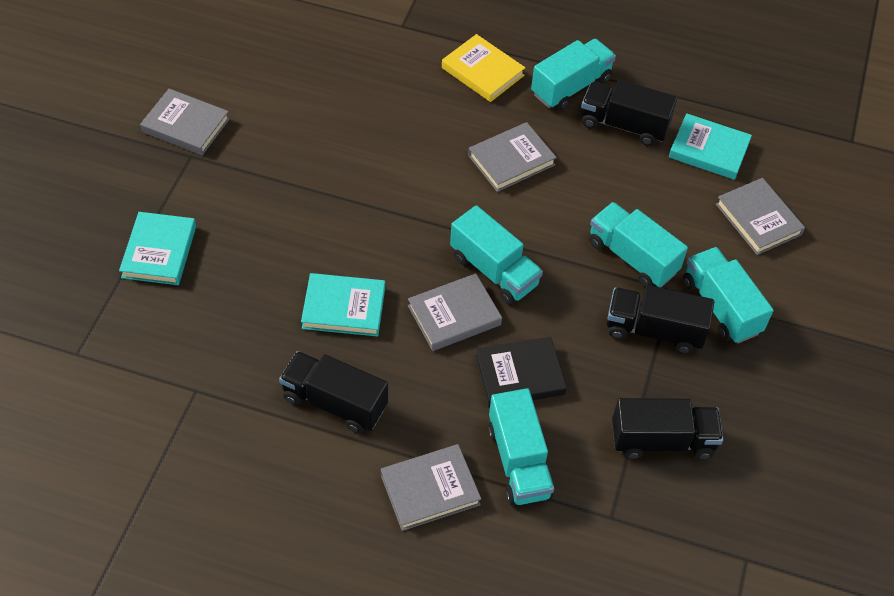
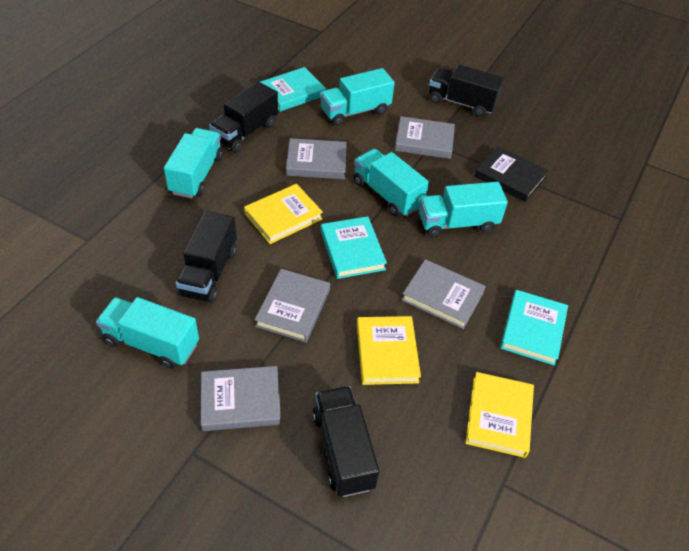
yellow book: [442,34,525,102] = 1 -> [244,184,323,244] [357,316,421,385] [465,372,534,458] = 3

